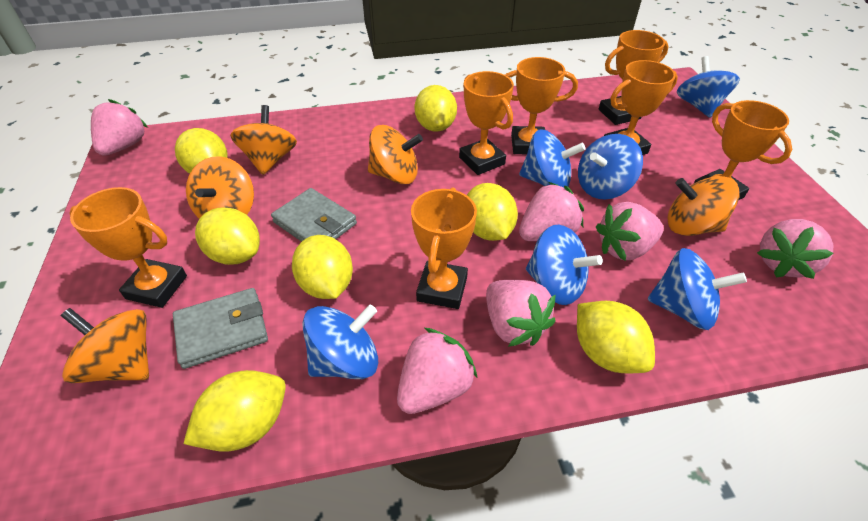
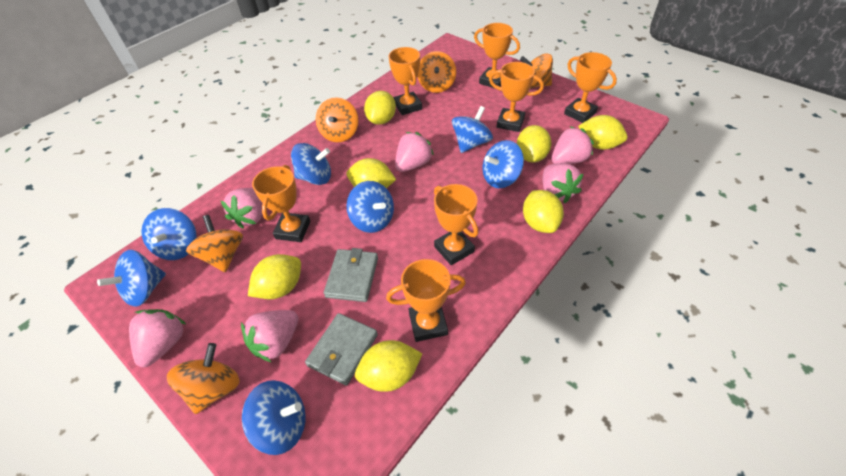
blue spinning top: [302,305,378,379] [519,130,586,187] [526,225,603,305] [578,134,643,200] [648,248,747,330] [677,56,740,118] = 6 -> [97,250,166,307] [141,208,197,260] [242,380,306,455] [291,143,331,185] [347,181,394,233] [452,106,493,153] [482,140,524,188] = 7

